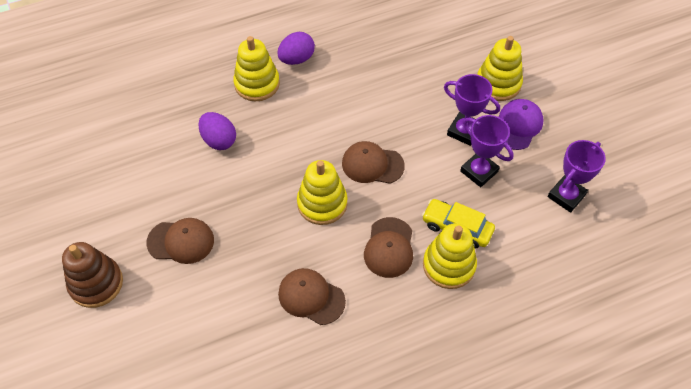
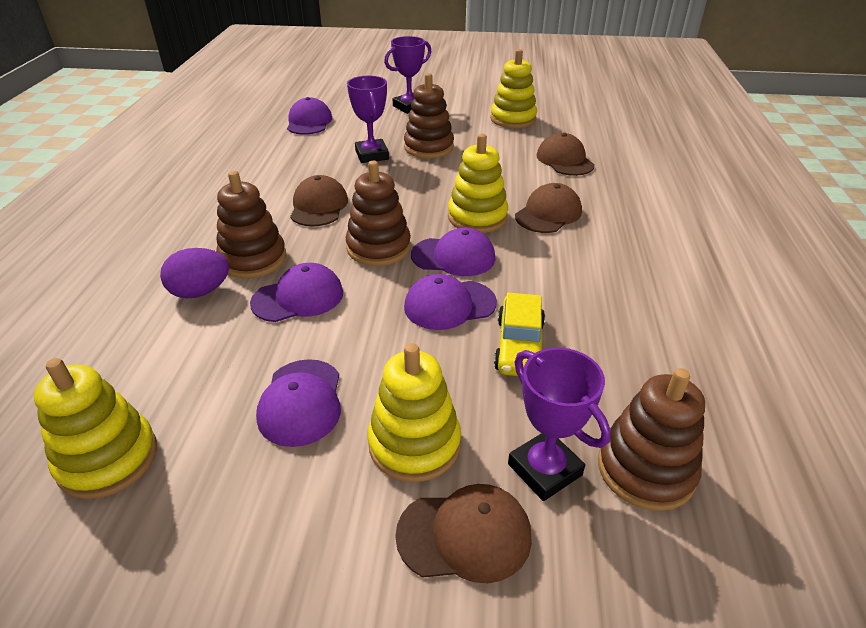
brown stacking toy: [62,242,123,308] = 1 -> [216,171,286,278] [346,161,411,266] [404,73,454,158] [598,368,705,511] = 4
purple cap: [499,99,543,150] = 1 -> [250,263,343,322] [256,359,341,447] [287,97,332,135] [404,274,497,330] [411,228,495,276] = 5
purple egg: [198,112,236,150] [277,32,315,65] = 2 -> [160,248,229,298] = 1

